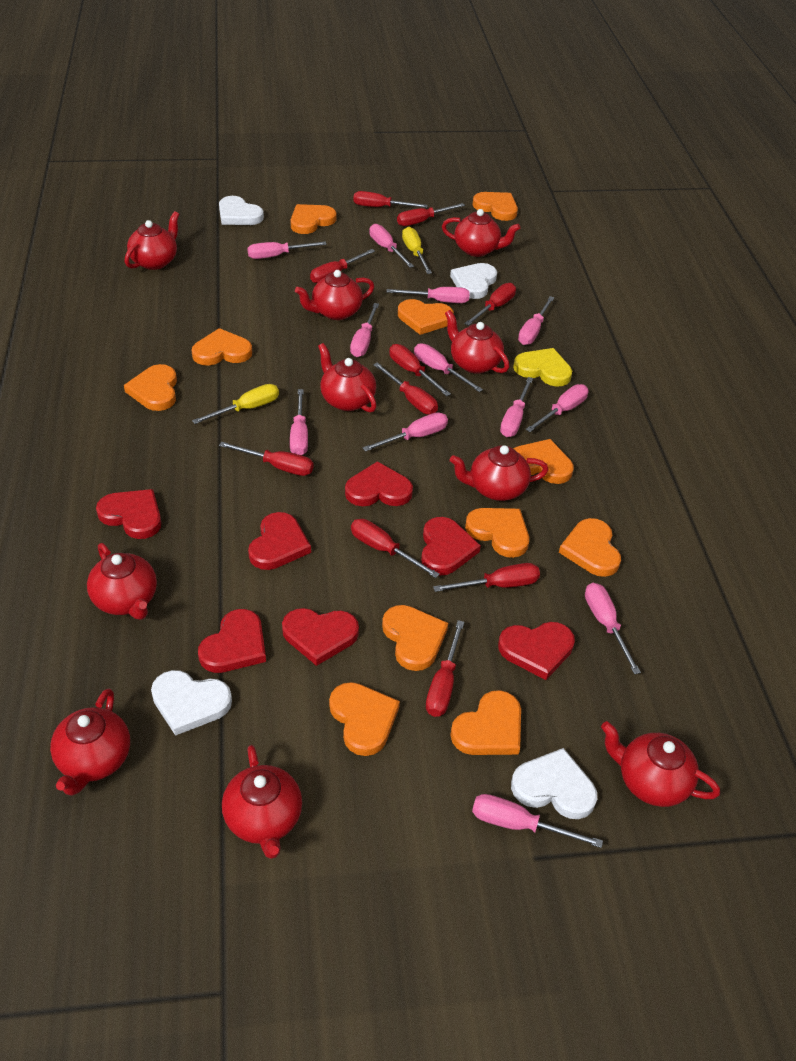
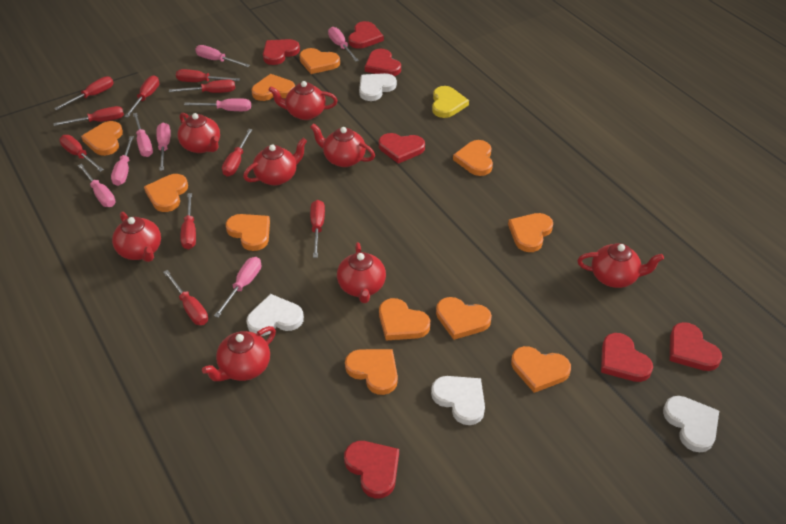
pink screwdriver: [247,242,327,259] [290,389,308,455] [350,303,379,357] [363,413,448,452] [369,224,414,268] [387,287,470,303] [414,343,483,392] [472,794,603,848] [500,377,533,437] [518,296,554,345] [526,384,588,432] [585,583,641,674] = 12 -> [78,164,116,207] [111,136,134,186] [133,113,153,157] [156,123,171,171] [184,98,251,111] [195,45,250,67] [214,257,261,318] [328,27,359,62] = 8
red teapot: [50,688,130,796] [87,543,157,620] [125,211,179,270] [222,745,302,859] [295,270,374,320] [318,343,377,413] [442,209,520,257] [445,310,509,374] [450,445,548,501] [601,721,720,807] = 10 -> [112,212,161,262] [178,113,220,153] [202,326,276,381] [243,138,307,186] [269,81,338,120] [310,123,375,167] [337,242,386,303] [577,243,664,288] = 8
yellow screwdriver: [192,384,279,424] [402,227,432,274] = 2 -> none = 0

